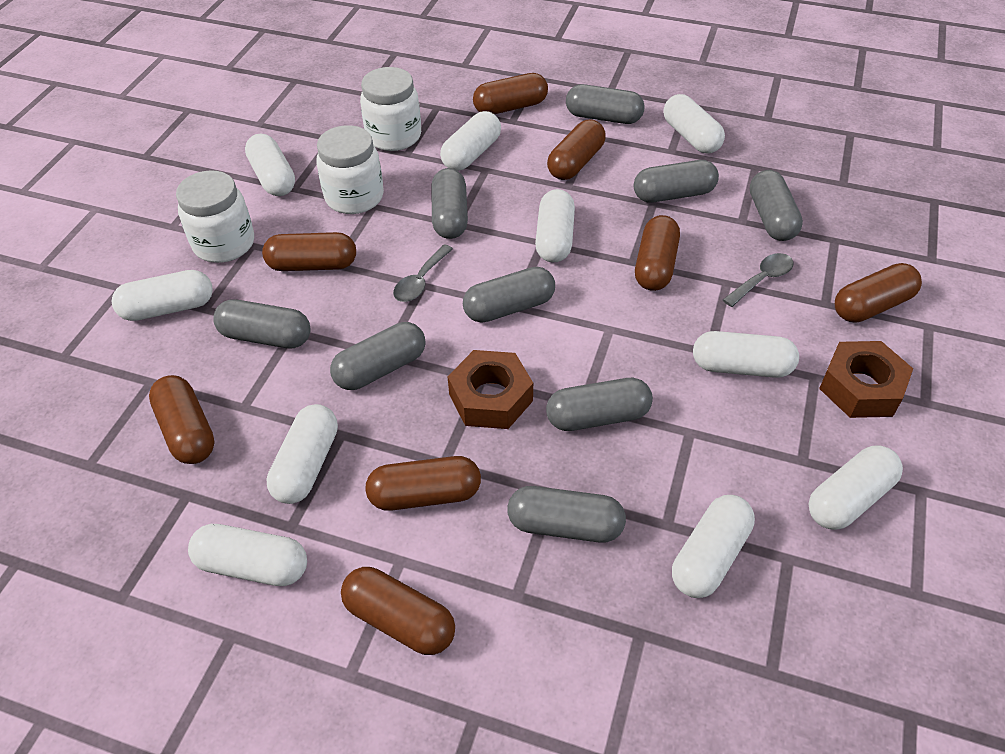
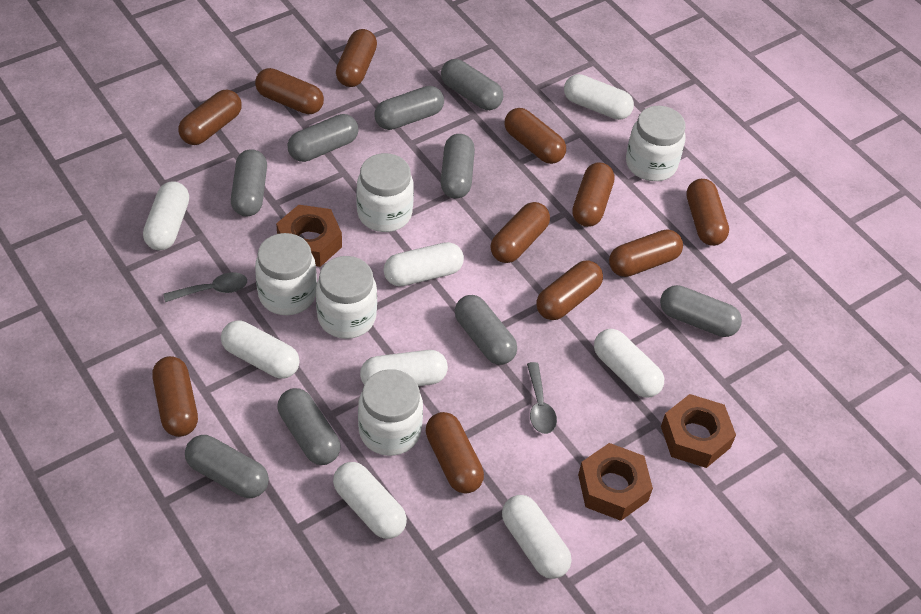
brown capsule: [149,375,215,464] [262,232,356,271] [341,567,455,655] [366,456,481,511] [473,73,548,114] [547,119,606,180] [635,215,680,291] [835,263,922,322] = 8 -> [152,356,198,437] [179,90,242,145] [255,68,324,114] [336,29,377,87] [426,412,484,494] [491,202,550,263] [505,108,566,164] [536,260,603,320] [572,162,614,227] [609,229,683,277] [686,179,729,246] = 11
brown nut: [448,350,533,429] [819,341,913,418] = 2 -> [276,205,342,267] [578,443,653,521] [661,394,736,468] = 3
white capsule: [112,270,213,321] [188,524,307,586] [245,133,295,196] [266,404,338,504] [440,111,501,171] [535,189,575,262] [663,94,725,154] [672,495,755,598] [693,331,799,378] [808,445,903,530] = 10 -> [143,182,189,250] [221,321,300,379] [333,462,407,539] [360,350,448,386] [384,242,464,286] [502,495,571,579] [564,74,634,120] [594,329,664,398] = 8
white jar: [176,170,254,263] [317,125,384,214] [360,67,421,151] = 3 -> [255,233,317,315] [316,256,377,339] [357,153,414,232] [358,369,423,456] [626,106,686,181] = 5

